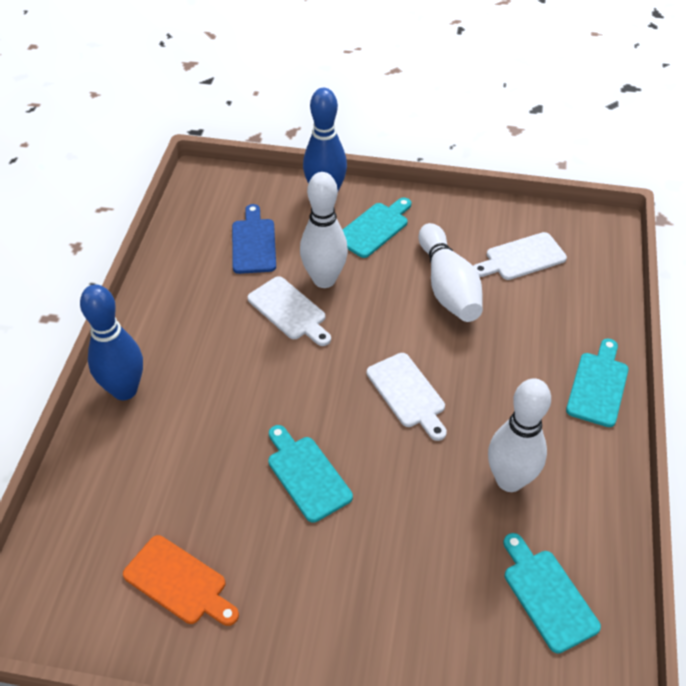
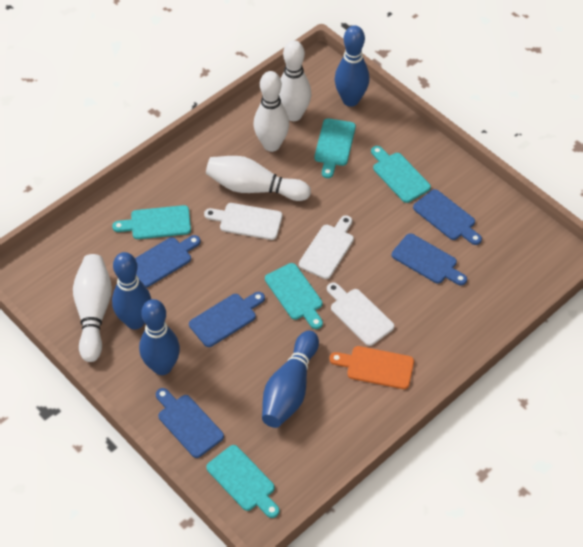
blue bowling pin: [80,284,143,400] [303,88,347,191] = 2 -> [112,252,151,329] [139,299,180,375] [262,331,319,428] [335,25,370,107] = 4
blue cutting board: [232,204,276,274] = 1 -> [135,235,201,288] [156,388,224,458] [189,292,265,347] [392,233,467,285] [413,189,482,245] = 5
turquoise cutting board: [268,425,353,523] [343,197,411,258] [503,533,601,654] [566,338,629,427] = 4 -> [112,205,191,239] [206,445,279,518] [265,263,323,329] [314,118,356,178] [371,146,431,203] = 5
white bowling pin: [300,172,348,288] [419,223,483,322] [488,378,551,492] = 3 -> [73,254,112,362] [206,156,311,201] [254,71,289,152] [279,40,311,121] = 4

